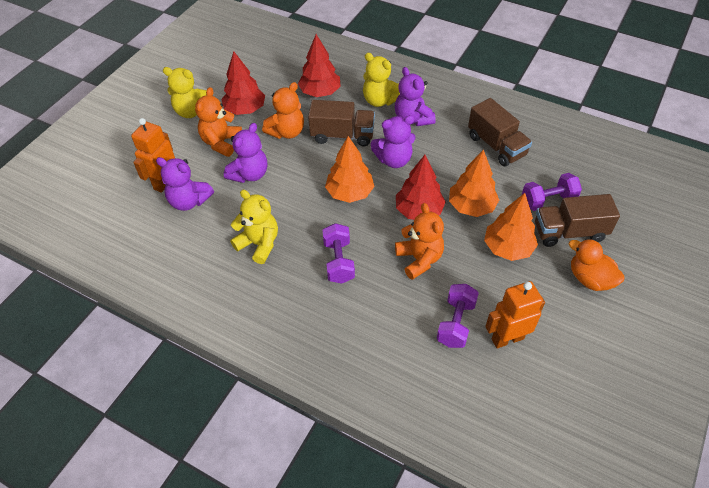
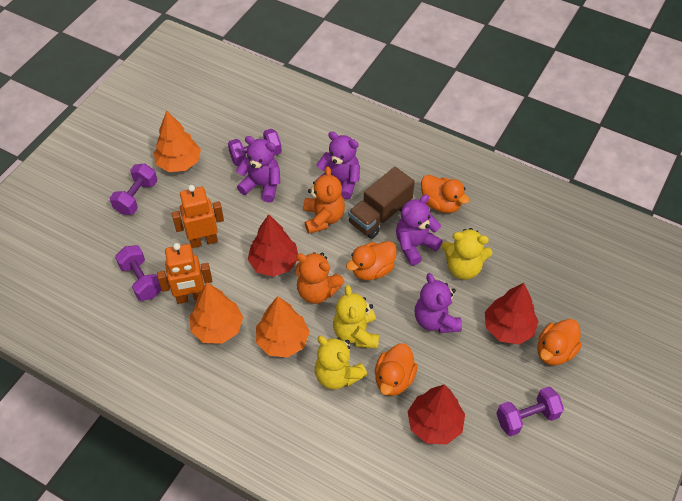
brown truck: [308,100,375,147] [468,98,532,166] [535,194,620,247] = 3 -> [348,167,415,239] = 1
orange duck: [569,239,625,291] = 1 -> [346,241,397,280] [375,343,418,396] [421,175,470,213] [537,319,582,365] = 4
orange teddy bear: [195,87,242,157] [262,82,304,139] [395,203,444,280] = 3 -> [295,252,344,304] [303,166,345,234] = 2
purple dumbbell: [322,223,355,284] [437,284,479,348] [522,173,582,211] = 3 -> [110,164,158,215] [115,245,162,301] [228,129,282,166] [496,387,564,436] = 4

